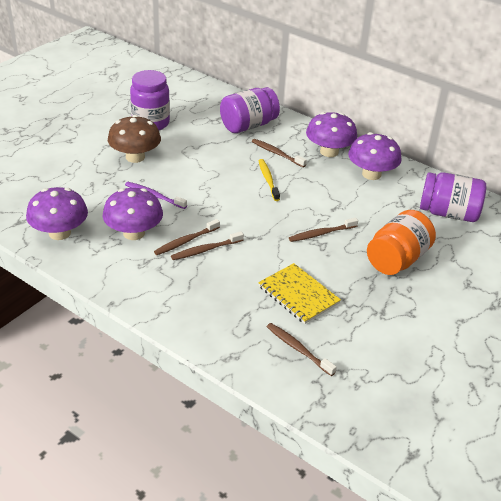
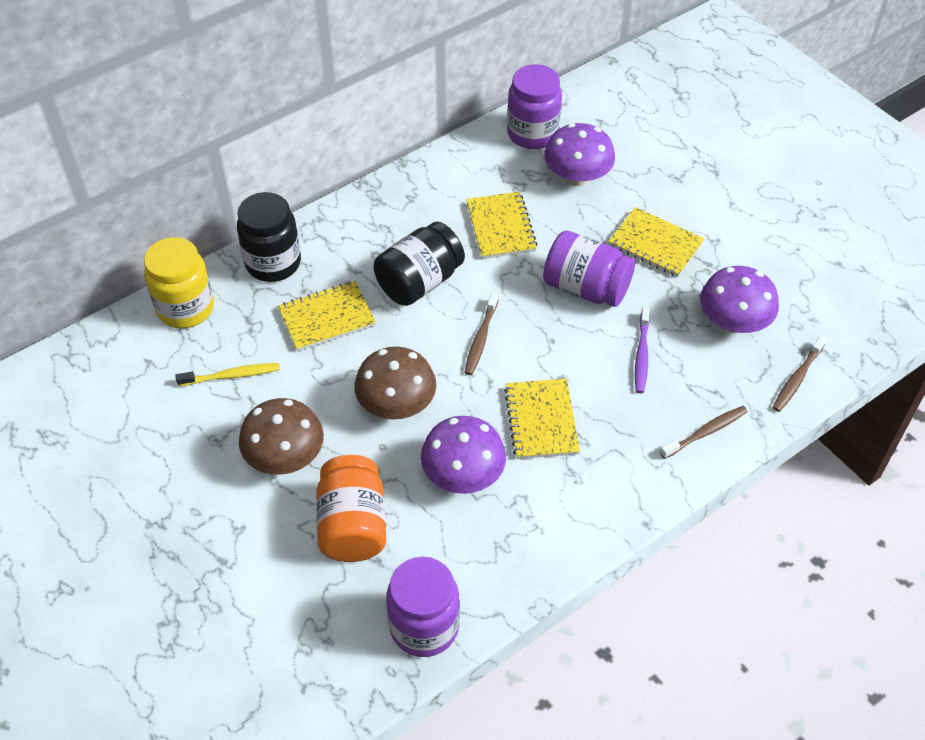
black jar: none = 0 -> [237,192,301,282] [374,222,465,306] = 2
brown mushroom: [108,115,161,163] = 1 -> [239,398,324,475] [354,347,436,420] = 2
brown toothbrush: [154,219,220,255] [171,231,244,260] [252,139,307,167] [267,323,337,376] [289,217,358,242] = 5 -> [464,292,498,375] [660,406,748,459] [772,335,827,412] = 3
purple mushroom: [26,187,88,240] [103,188,163,240] [306,112,357,157] [348,132,402,180] = 4 -> [421,416,506,494] [544,123,615,186] [700,266,779,333] = 3
yellow jar: none = 0 -> [144,237,214,328] = 1
yellow notebook: [258,263,341,324] = 1 -> [278,281,376,351] [466,192,538,259] [504,379,580,459] [608,207,705,277] = 4

